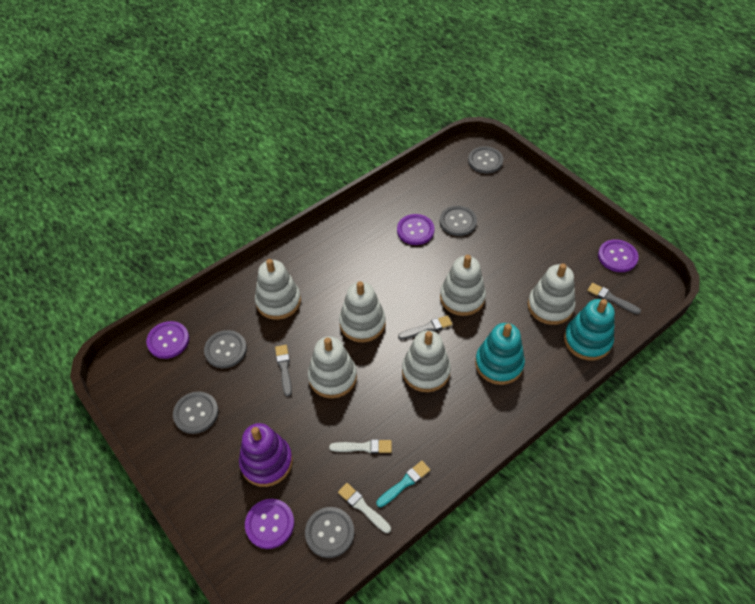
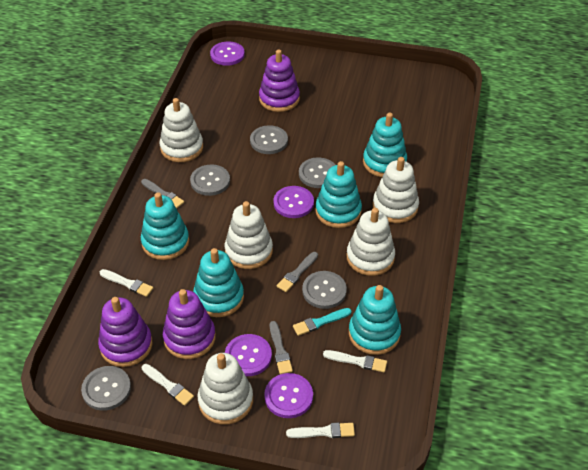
purple stacking toy: [239,423,293,487] = 1 -> [98,297,152,367] [163,289,216,359] [259,49,300,112] = 3
turquoise stacking toy: [475,323,525,385] [564,299,615,361] = 2 -> [141,192,189,260] [193,248,244,317] [315,161,362,228] [349,285,401,355] [363,113,407,177] = 5
white brush: [329,439,392,454] [338,483,391,533] = 2 -> [100,269,153,297] [142,364,194,406] [286,422,355,438] [323,350,387,372] = 4
white stacking toy: [255,259,301,320] [308,336,357,398] [339,281,386,342] [402,330,451,392] [440,255,486,316] [528,263,575,325] = 6 -> [160,98,203,162] [198,353,253,424] [225,201,273,269] [346,208,395,276] [373,157,419,223] = 5

